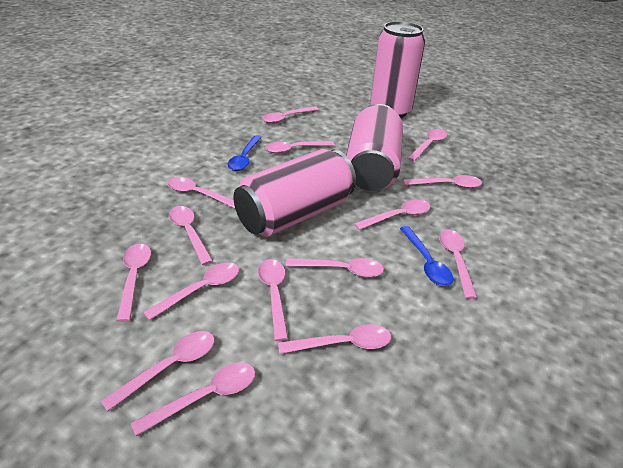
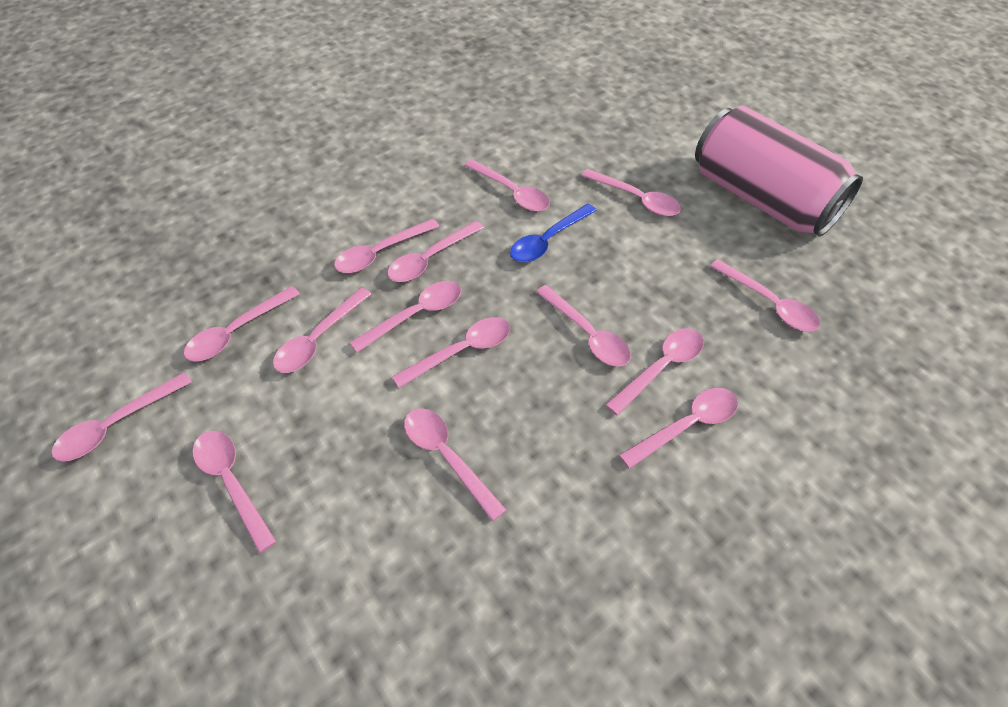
blue spoon: [228,136,261,171] [400,226,453,286] = 2 -> [510,204,597,263] = 1
pink can: [233,149,356,237] [346,104,403,191] [370,21,425,118] = 3 -> [695,106,863,237] = 1

